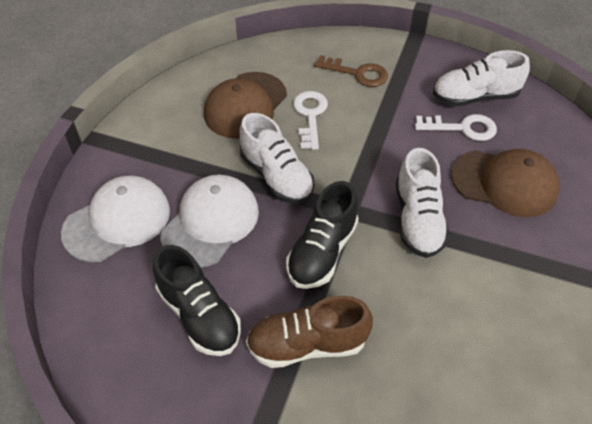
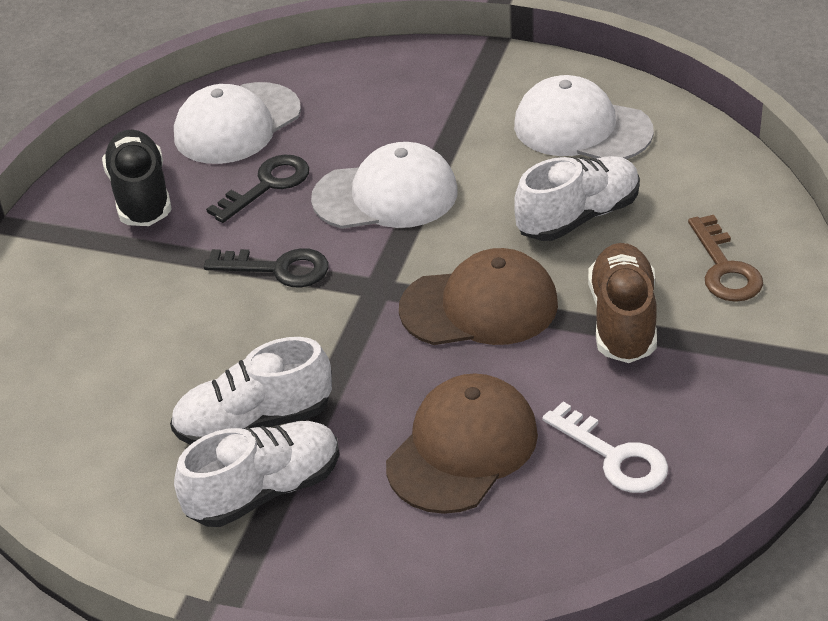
black key: none = 0 -> [204,248,329,287] [206,155,309,223] = 2
black shoe: [153,245,241,356] [286,181,359,289] = 2 -> [102,130,172,226] = 1
white cap: [61,176,170,262] [161,175,259,267] = 2 -> [174,82,301,164] [311,142,458,229] [514,75,654,159] = 3
white key: [293,91,328,150] [415,114,497,141] = 2 -> [542,402,668,493] = 1

